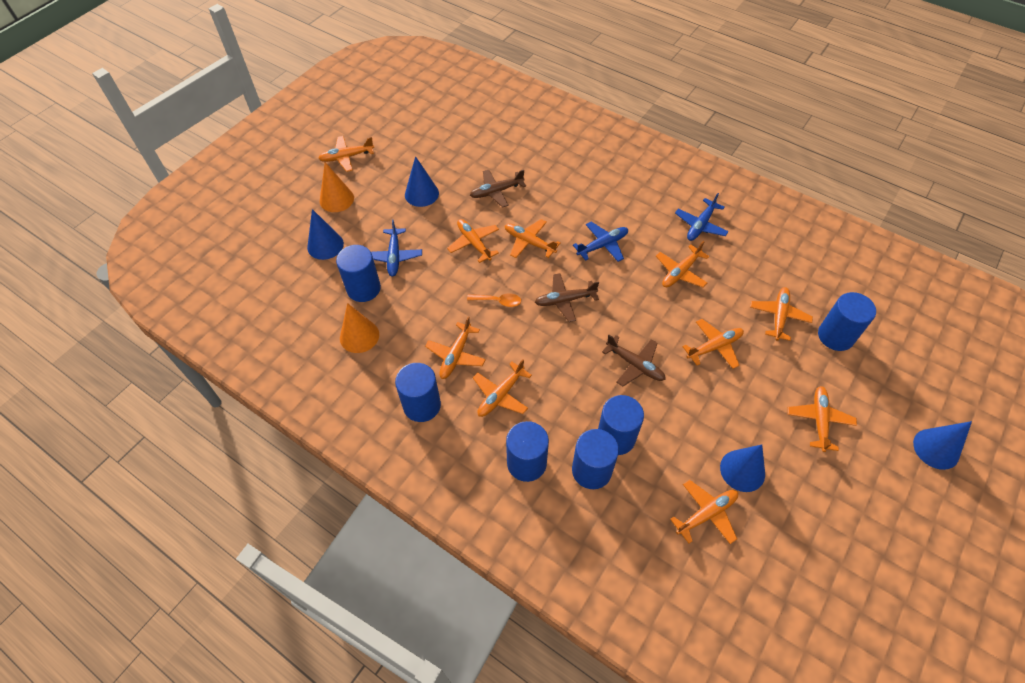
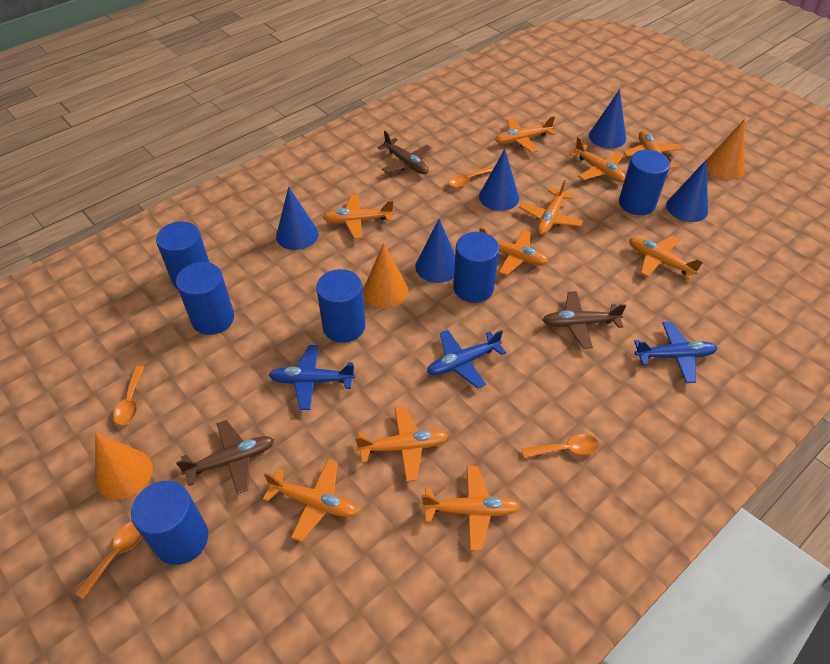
blue cone: [307,209,344,260] [405,156,439,207] [720,444,765,492] [913,421,972,470] = 4 -> [276,187,319,250] [415,219,455,283] [479,149,519,211] [589,89,626,148] [666,160,708,222] = 5
orange cone: [320,162,354,212] [340,303,379,353] = 2 -> [95,432,153,500] [363,243,408,308] [706,119,745,180] = 3
orange spoon: [467,293,521,307] = 1 -> [75,522,142,599] [113,365,145,425] [448,166,494,187] [522,434,599,458] = 4

